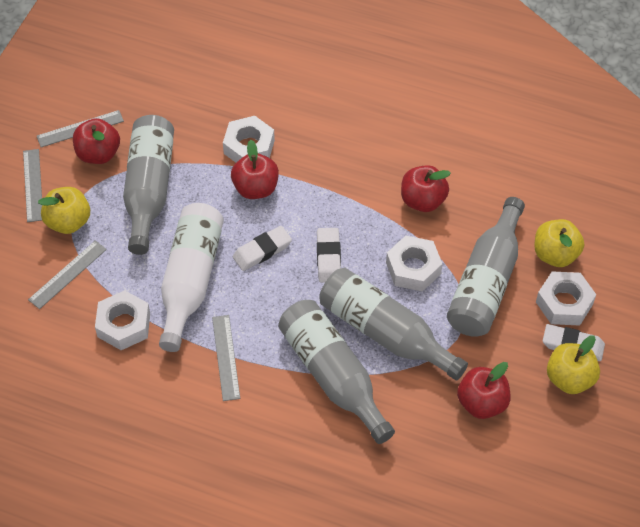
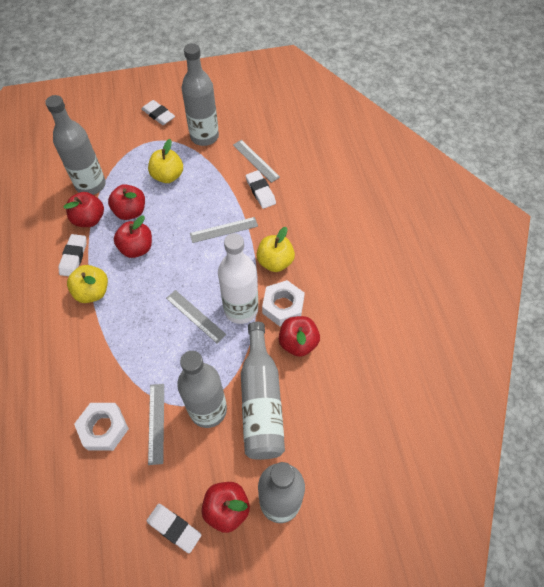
grey bottle: [123,115,174,255] [278,300,395,444] [319,268,468,380] [447,197,525,337] = 4 -> [45,95,106,195] [177,351,227,428] [181,43,219,146] [241,322,285,460] [258,462,305,523] = 5
red apple: [73,118,120,164] [231,140,279,199] [401,165,451,212] [457,362,511,419] = 4 -> [64,192,104,227] [108,184,145,220] [114,216,152,258] [202,482,250,533] [279,316,320,357] = 5
white eraser: [233,226,292,271] [317,228,341,283] [543,324,605,361] = 3 -> [59,234,87,276] [141,100,175,125] [147,504,201,553] [246,170,276,209] = 4
white nut: [95,290,150,350] [223,116,275,163] [386,236,443,292] [536,271,596,326] = 4 -> [74,403,129,451] [262,280,305,326] = 2

